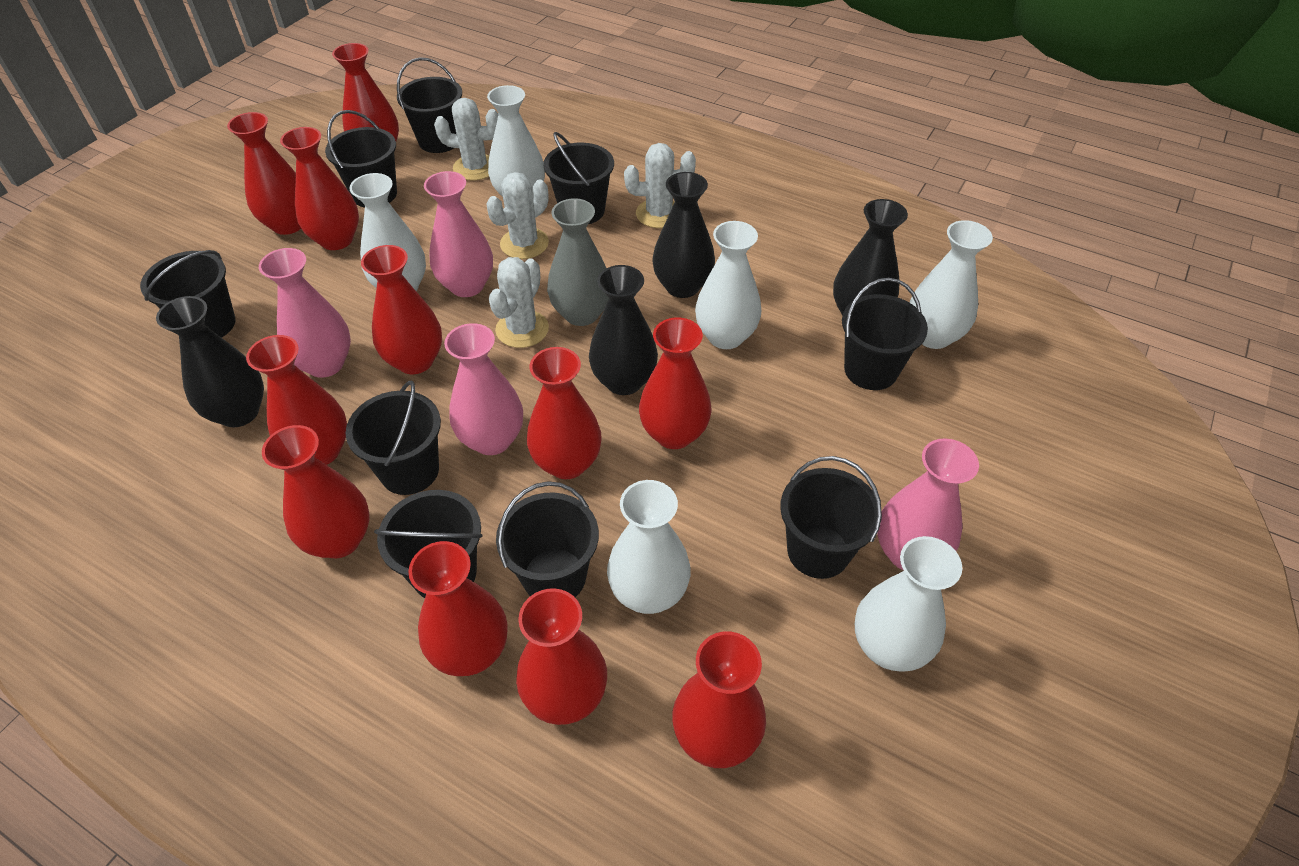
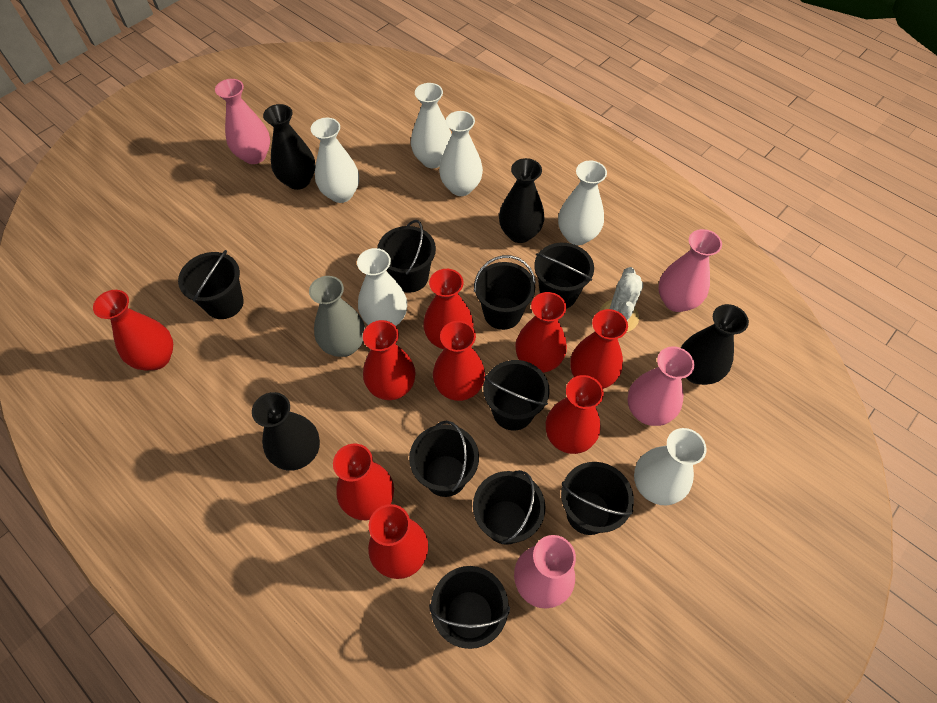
red vase: [227,112,301,235] [246,335,347,465] [262,425,369,558] [280,127,359,250] [332,43,399,141] [361,245,442,374] [408,541,507,676] [516,588,607,725] [527,347,602,479] [639,317,712,449] [672,631,766,768] = 11 -> [93,290,173,371] [333,443,394,520] [363,320,416,400] [368,504,428,579] [423,269,474,349] [433,321,485,401] [515,292,567,373] [546,375,604,454] [570,309,628,389] = 9
white cactus: [434,98,499,181] [486,172,549,259] [489,257,549,348] [624,143,696,228] = 4 -> [600,267,643,332] = 1

